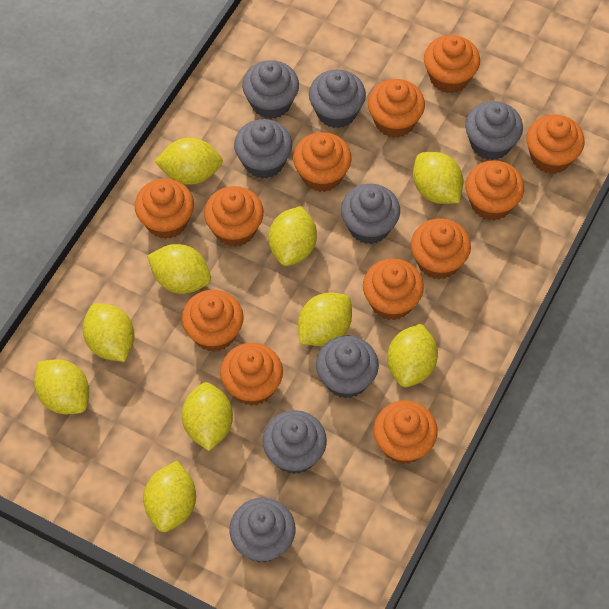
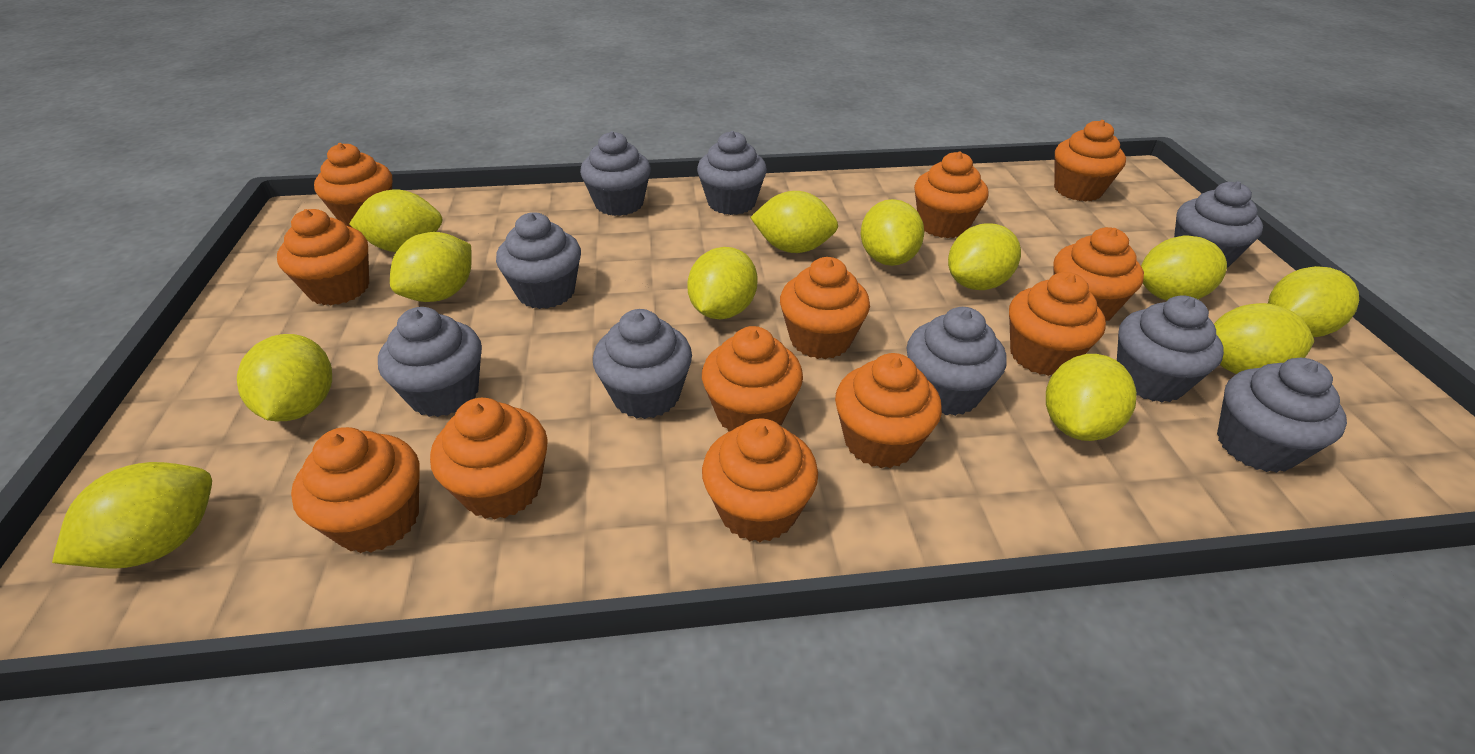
grey cupcake: [230,498,296,563] [234,119,292,179] [242,60,299,119] [262,410,327,474] [309,69,366,128] [316,336,379,398] [341,184,400,244] [465,101,523,160] = 8 -> [378,307,482,417] [496,212,581,309] [580,131,651,216] [593,309,692,419] [697,131,767,215] [907,307,1007,416] [1117,295,1224,402] [1174,181,1263,268] [1217,358,1347,473] = 9
yellow lemon: [34,359,89,414] [83,303,134,362] [143,461,196,532] [147,244,211,294] [154,138,223,185] [182,382,233,451] [268,206,317,266] [298,292,352,346] [387,323,438,387] [413,152,463,204] = 10 -> [52,462,212,569] [237,334,332,421] [349,189,442,252] [390,232,471,302] [687,247,758,319] [750,191,838,253] [861,199,924,266] [948,224,1021,290] [1046,354,1137,441] [1141,236,1227,300] [1214,303,1314,374] [1268,266,1359,337] = 12

